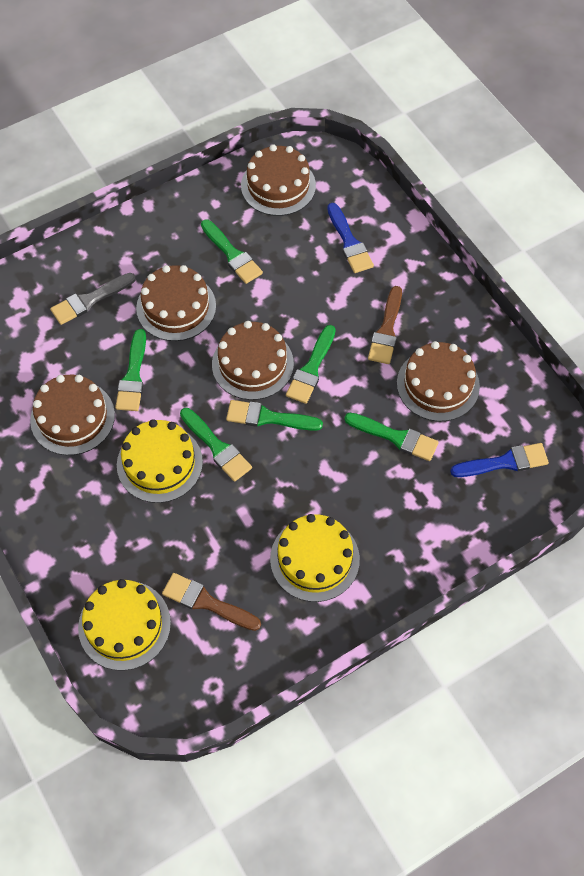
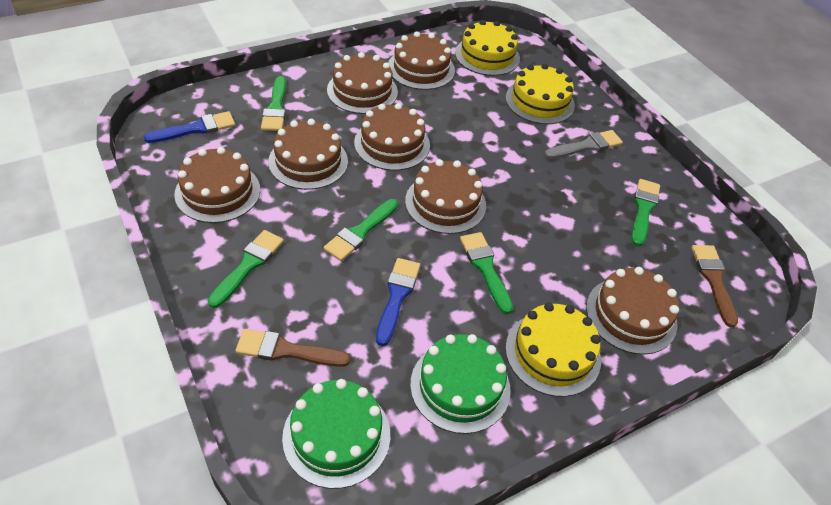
brown cake: [30,375,115,455] [136,265,216,341] [212,321,294,400] [241,144,316,216] [397,341,480,421] = 5 -> [174,147,260,223] [268,119,348,190] [327,52,398,114] [354,103,430,171] [388,32,455,90] [405,159,486,234] [586,267,679,355] = 7
green brush: [115,329,146,411] [180,408,252,482] [201,219,263,284] [226,400,323,431] [286,325,336,404] [344,412,439,461] = 6 -> [208,230,284,308] [261,76,286,131] [324,199,398,261] [460,232,513,314] [631,179,660,246] = 5
green cake: none = 0 -> [282,379,390,489] [410,334,511,434] = 2

